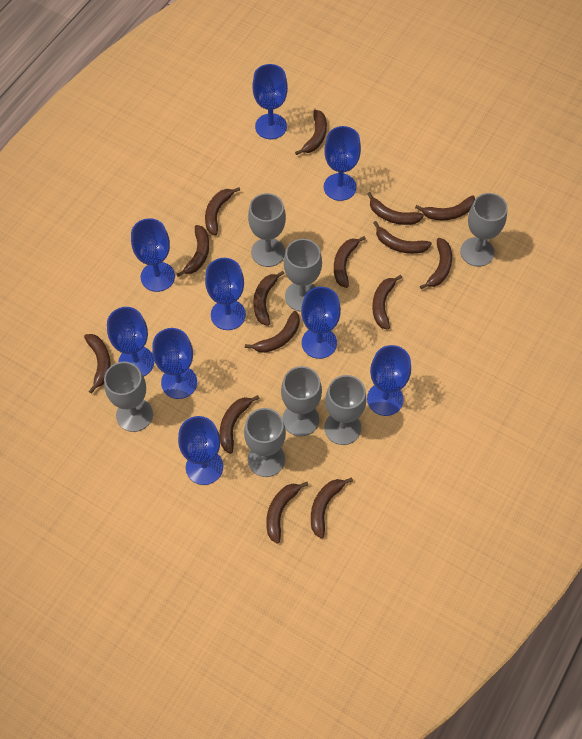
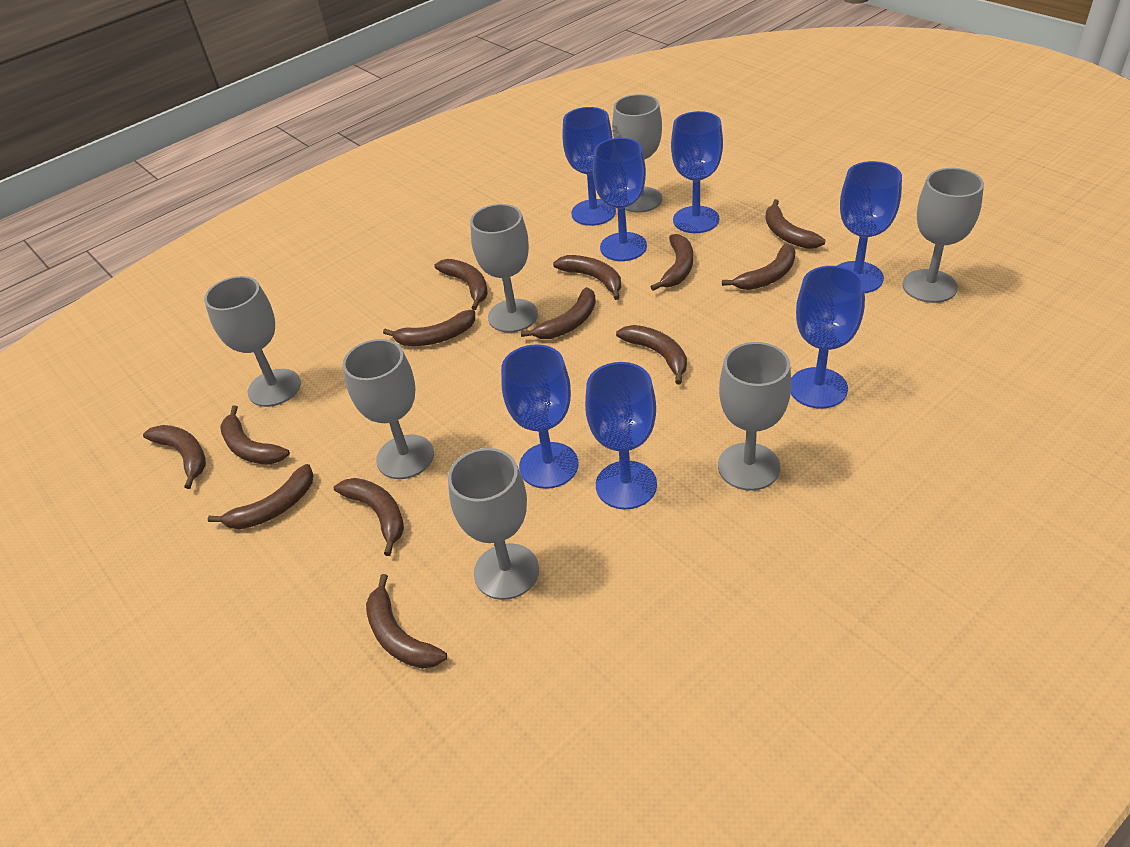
blue goblet: [107,307,154,376] [131,218,175,292] [152,328,197,399] [178,416,223,485] [205,258,246,330] [252,64,288,139] [301,287,341,359] [324,126,361,201] [367,345,411,416] = 9 -> [501,344,578,489] [562,107,616,226] [585,362,657,509] [593,138,647,261] [671,111,723,233] [791,266,865,409] [837,161,902,293] = 7
brown banana: [84,334,111,394] [177,225,209,277] [205,187,240,235] [220,395,260,454] [245,311,300,353] [253,271,284,326] [266,482,308,544] [295,110,327,155] [311,478,353,539] [334,236,366,288] [367,192,424,225] [372,275,402,330] [373,221,432,254] [415,195,475,220] [420,238,452,289] = 15 -> [143,425,206,489] [207,464,314,529] [220,405,290,465] [334,478,404,556] [366,574,447,669] [383,310,475,346] [434,259,488,310] [521,287,596,339] [553,255,621,300] [616,325,687,384] [651,234,693,291] [722,244,795,290] [765,199,825,249] = 13

